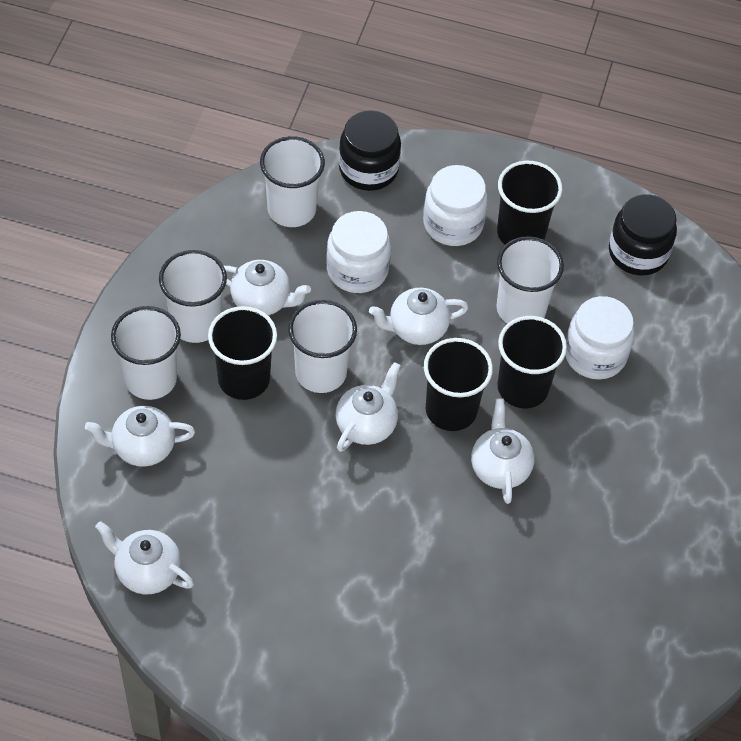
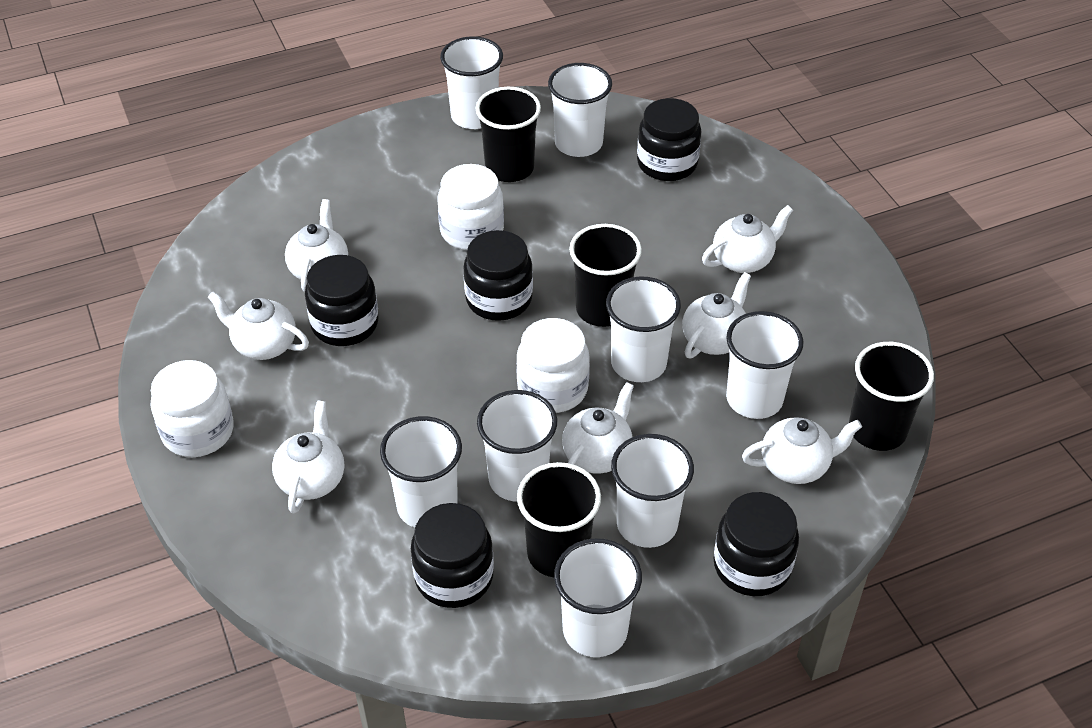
black jar: [339,110,401,191] [609,194,677,275] = 2 -> [305,255,379,346] [411,503,494,608] [463,230,533,321] [637,98,701,181] [713,492,799,596] = 5
white cup: [111,306,181,400] [159,250,227,343] [260,136,325,227] [288,300,357,393] [496,236,564,324] = 5 -> [380,416,462,528] [440,36,503,129] [477,390,557,502] [548,63,612,157] [554,538,642,657] [606,276,681,382] [611,434,694,548] [726,311,804,419] = 8
white teapot: [85,406,195,467] [95,521,194,594] [224,260,311,316] [335,362,400,452] [369,288,469,345] [471,398,534,504] = 6 -> [208,292,309,360] [272,400,344,514] [285,199,348,292] [562,382,634,474] [682,272,751,358] [702,205,793,273] [742,417,862,484] = 7

